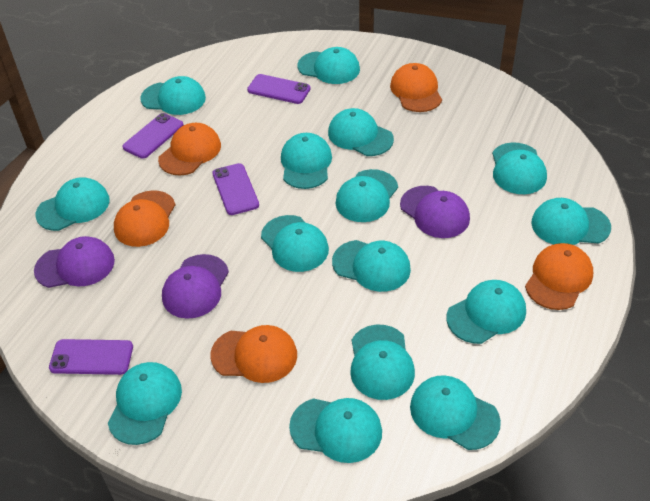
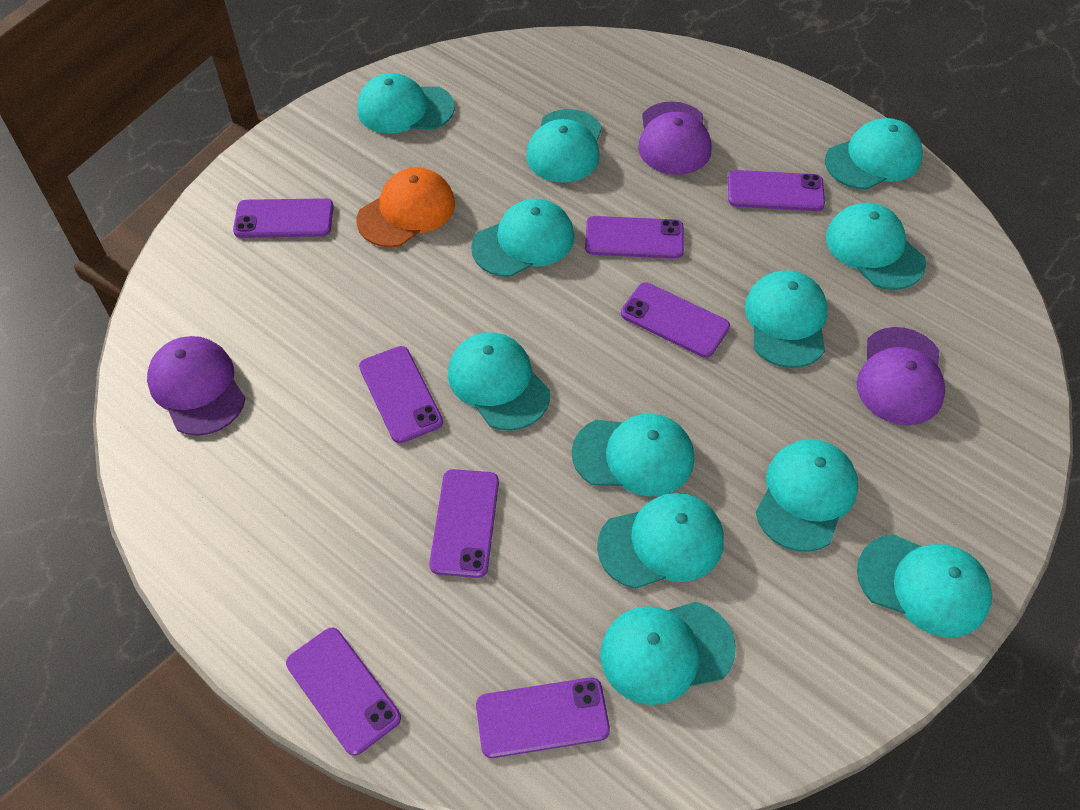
orange cap: [114,190,175,247] [158,123,221,176] [210,325,297,383] [390,63,442,112] [525,243,593,310] = 5 -> [357,167,455,248] = 1
purple phone: [49,339,133,375] [122,113,183,159] [212,163,259,215] [247,74,311,104] = 4 -> [233,198,334,238] [286,628,401,756] [359,346,443,443] [429,469,499,578] [476,677,610,758] [585,216,684,259] [621,283,730,358] [728,170,825,211] = 8
turquoise cap: [35,177,109,231] [108,362,182,445] [140,76,206,115] [261,215,329,272] [281,133,332,189] [289,398,382,463] [297,47,360,84] [328,108,394,156] [332,240,411,292] [335,169,398,222] [350,325,415,400] [410,375,501,450] [446,280,526,344] [492,142,547,194] [531,198,611,245] = 15 -> [357,73,455,134] [448,332,550,431] [471,198,575,277] [526,109,602,183] [572,414,694,497] [597,493,724,589] [600,602,736,705] [745,270,828,368] [756,439,858,552] [825,118,923,190] [826,203,926,290] [857,534,992,637] = 12

